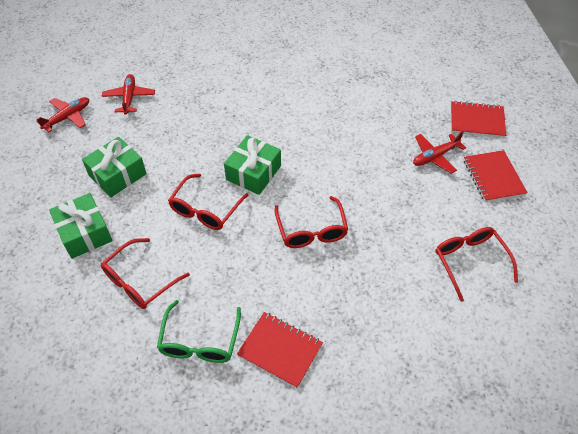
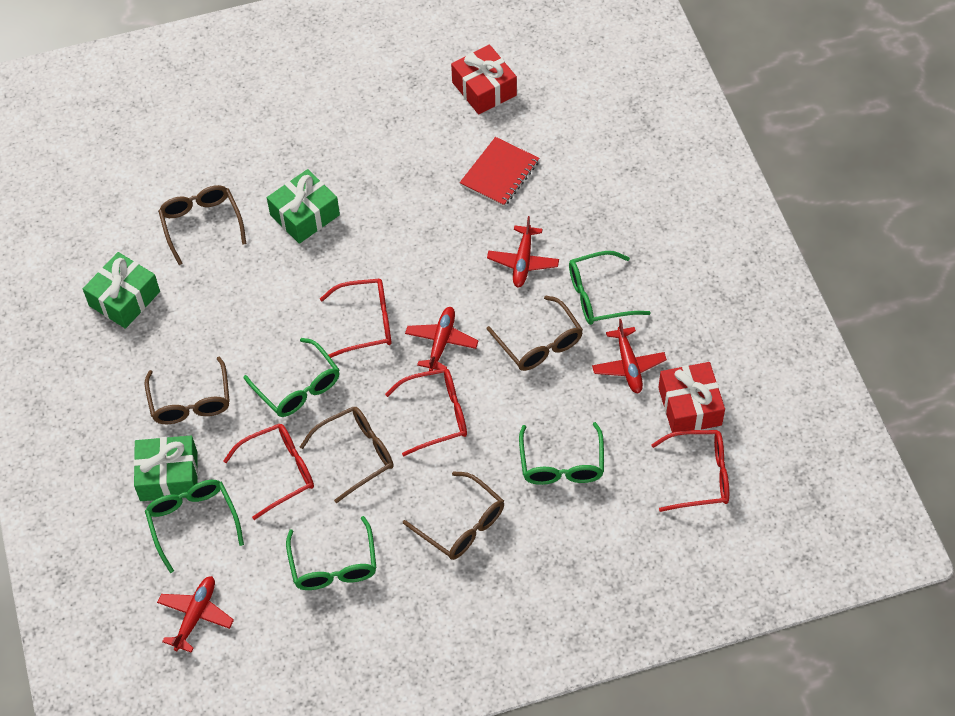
brown glasses: none = 0 -> [145,357,230,424] [158,185,246,265] [300,407,393,503] [403,471,504,560] [487,296,583,371] = 5
green glasses: [157,300,241,363] = 1 -> [145,480,244,573] [244,338,340,417] [286,516,376,590] [519,422,604,485] [569,251,651,325] = 5
red gift: none = 0 -> [451,44,517,115] [658,362,725,433] = 2
red notebook: [237,312,323,388] [451,101,506,138] [464,150,528,202] = 3 -> [460,137,539,207] = 1
red plane: [36,97,89,132] [102,74,155,115] [413,131,466,174] = 3 -> [157,576,234,653] [405,307,478,371] [487,216,559,287] [592,319,667,394] = 4

